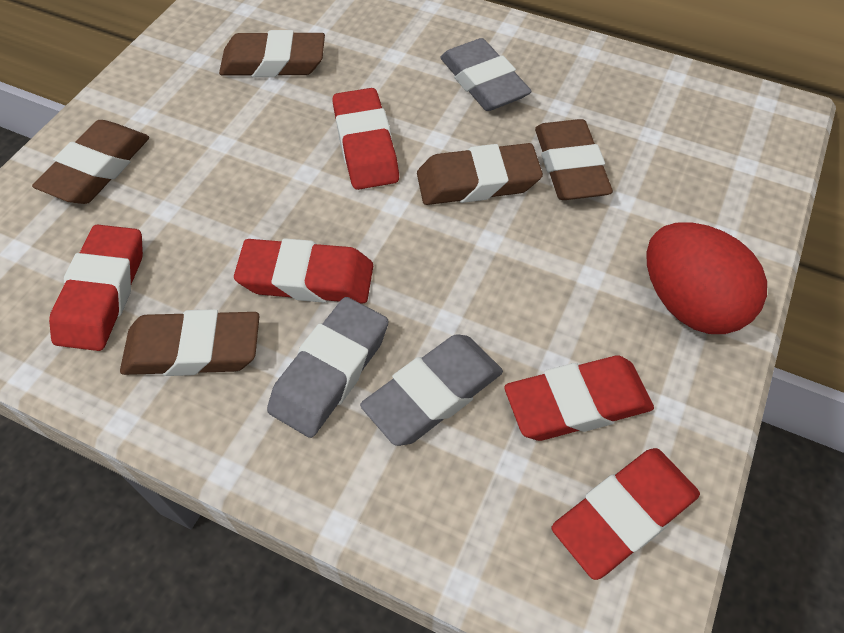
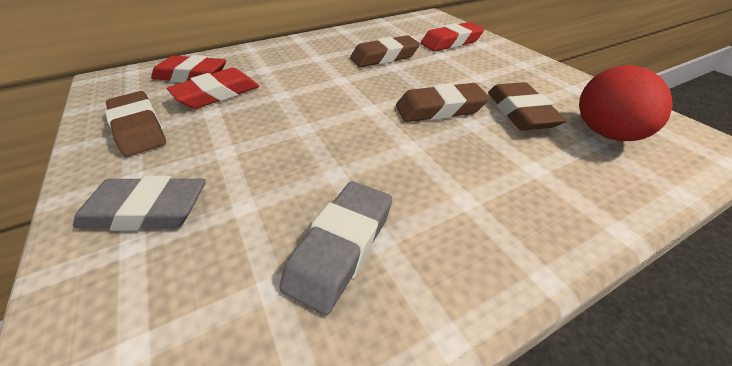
brown eraser: [32,120,149,204] [120,309,259,376] [219,30,325,77] [417,143,543,205] [535,119,613,200] = 5 -> [105,91,166,157] [350,35,420,67] [396,83,490,122] [488,82,567,131] = 4
grey eraser: [267,297,389,438] [360,334,503,446] [440,38,532,111] = 3 -> [73,176,206,231] [279,181,392,316] = 2
red eraser: [49,225,143,351] [234,238,373,303] [332,88,399,190] [504,356,654,441] [552,448,700,580] = 5 -> [151,55,226,83] [167,68,259,109] [421,22,485,51] = 3

